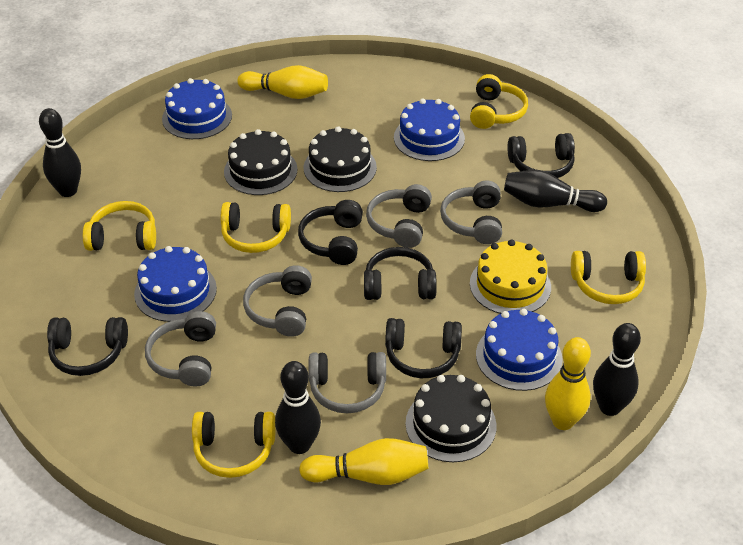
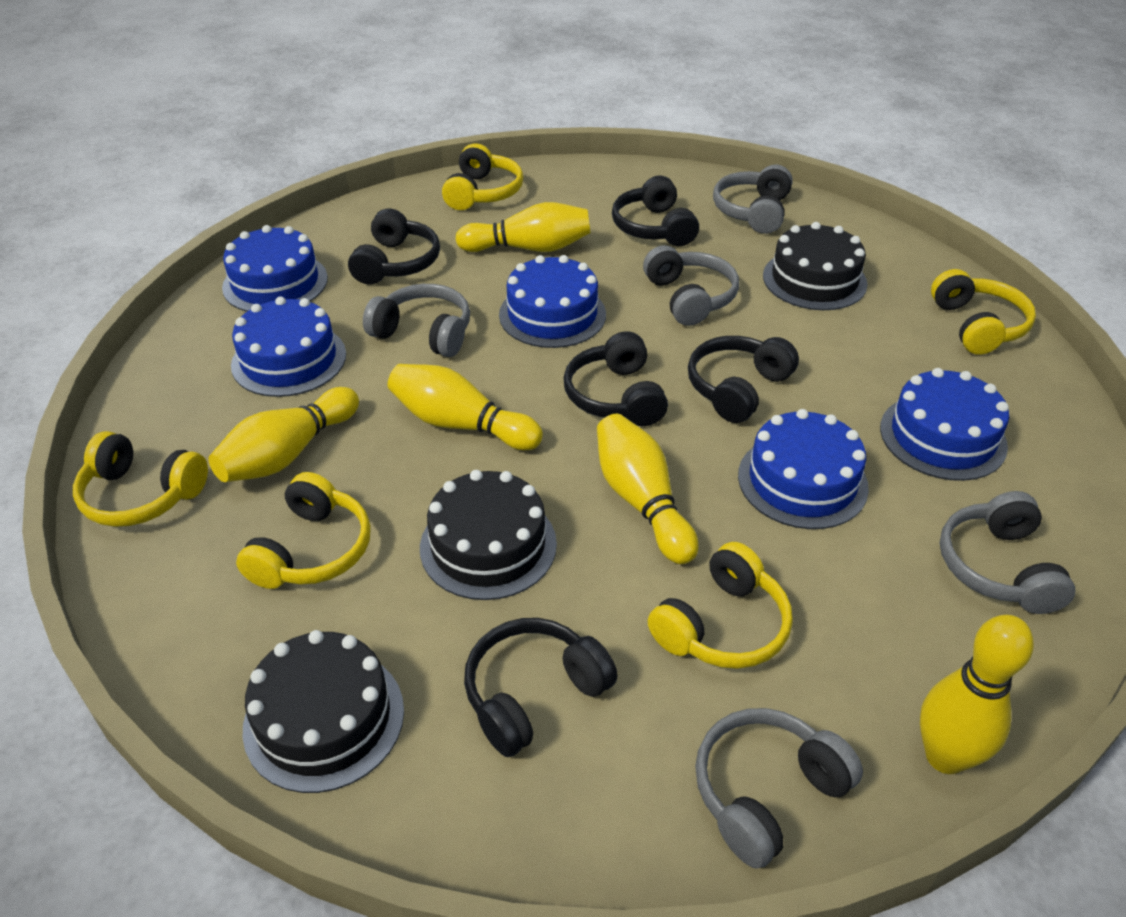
black bowling pin: [39,108,81,197] [275,361,321,454] [504,170,607,212] [593,323,641,416] = 4 -> none = 0
blue cake: [134,246,217,322] [162,78,232,139] [394,98,465,161] [476,309,563,391] = 4 -> [222,225,328,312] [231,296,346,397] [499,255,606,348] [738,409,869,529] [880,368,1009,481] = 5
yellow bowling pin: [238,65,328,99] [299,438,428,485] [545,337,591,430] = 3 -> [209,387,359,482] [388,364,543,450] [455,202,591,252] [597,414,698,564] [920,615,1034,774] = 5
yellow cake: [470,240,551,314] = 1 -> none = 0

